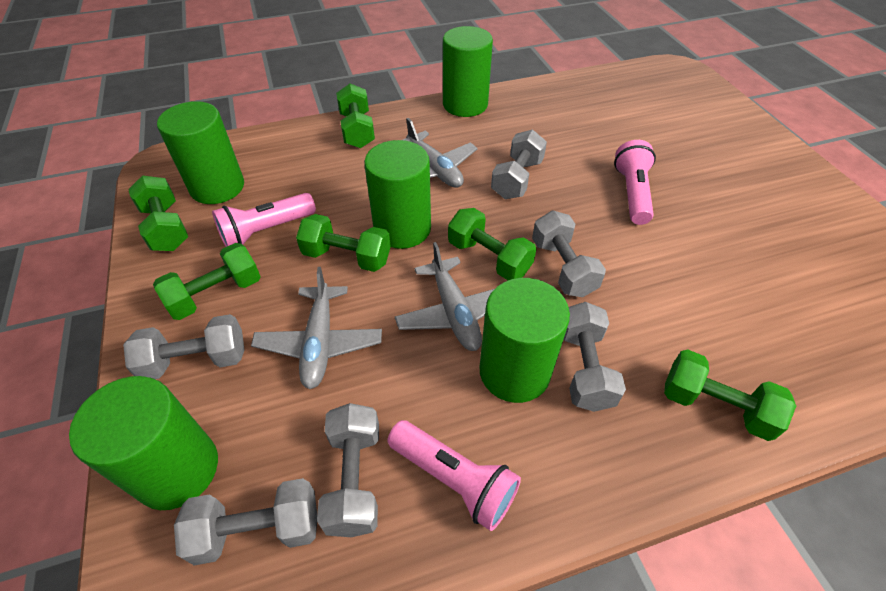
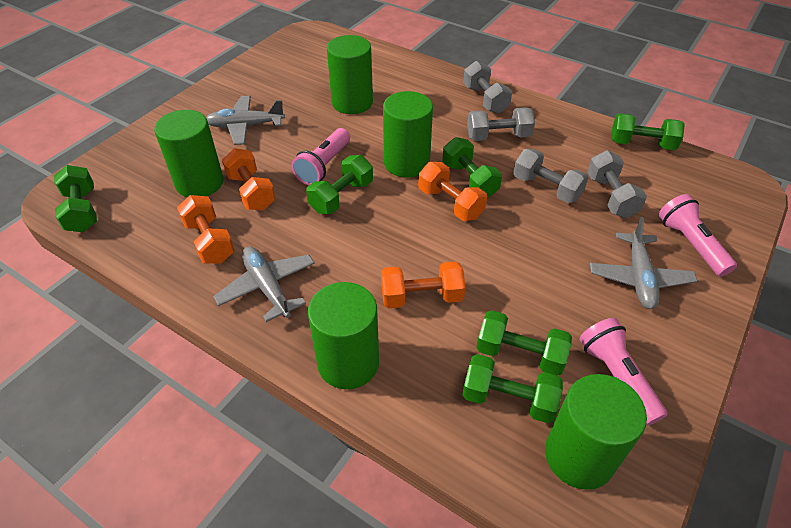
grey dumbbell: [123,314,245,379] [174,478,317,566] [317,403,379,537] [491,130,547,199] [532,211,606,297] [564,302,626,412] = 6 -> [463,61,512,114] [467,107,535,141] [513,149,588,203] [587,150,647,218] = 4
orange dumbbell: none = 0 -> [177,195,235,263] [222,148,276,210] [381,261,466,308] [418,162,487,221] = 4

